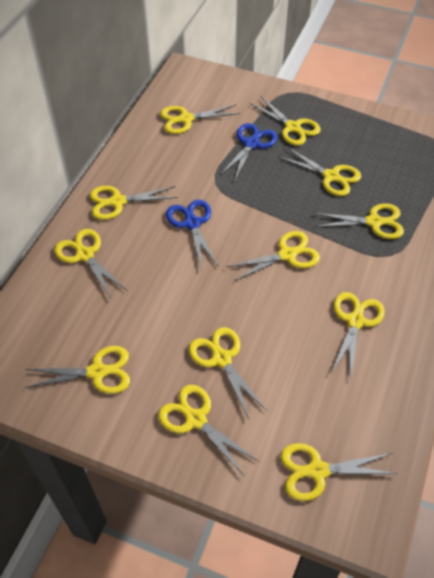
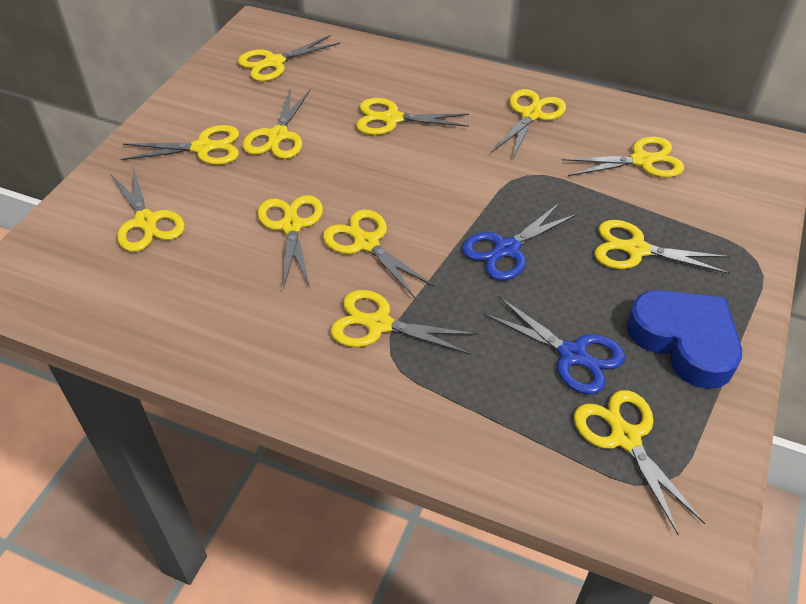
blue heart: none = 0 -> [626,290,742,389] = 1

